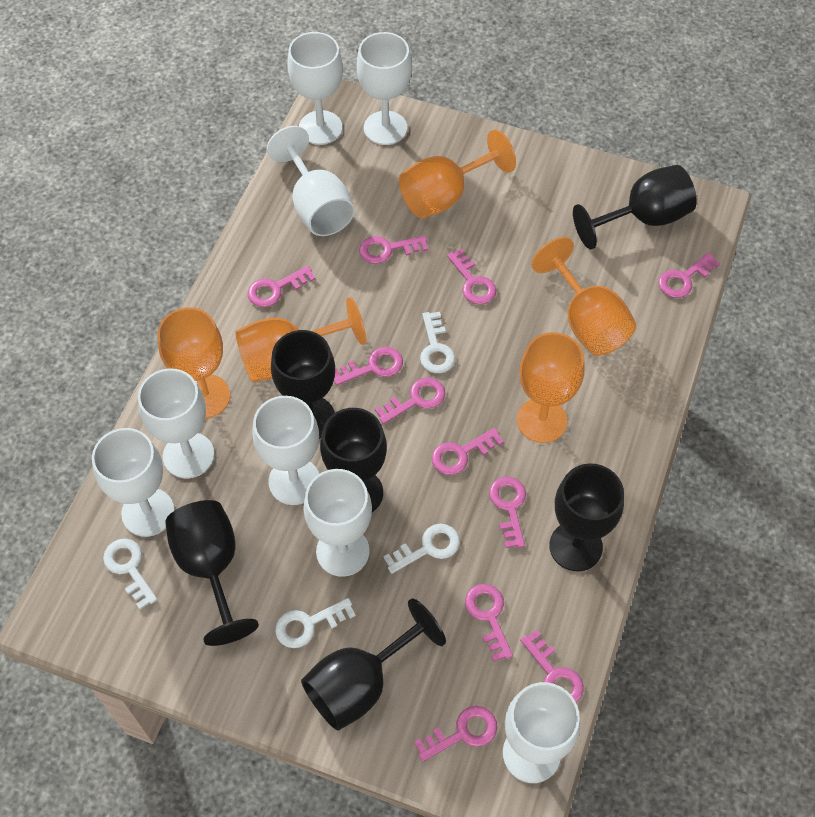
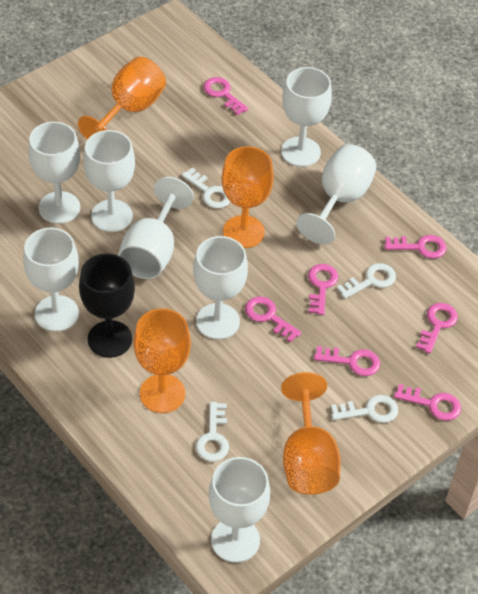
black goblet: [165,500,259,646] [271,330,335,439] [301,598,446,731] [320,408,387,512] [549,463,624,571] [573,165,697,249] = 6 -> [79,253,135,358] = 1
orange goblet: [157,307,230,418] [235,297,366,382] [399,129,516,219] [517,332,585,443] [532,237,636,356] = 5 -> [78,57,166,140] [134,308,191,413] [222,146,274,248] [281,372,341,495] = 4
pink key: [248,266,316,307] [334,347,403,385] [359,236,428,264] [375,377,445,424] [414,706,497,761] [431,428,504,475] [447,249,496,305] [465,584,513,662] [489,477,526,548] [520,630,583,703] [658,253,720,298] = 11 -> [203,77,249,115] [245,297,301,342] [308,264,338,315] [314,346,380,376] [385,235,447,258] [394,384,461,421] [416,303,458,354] = 7

